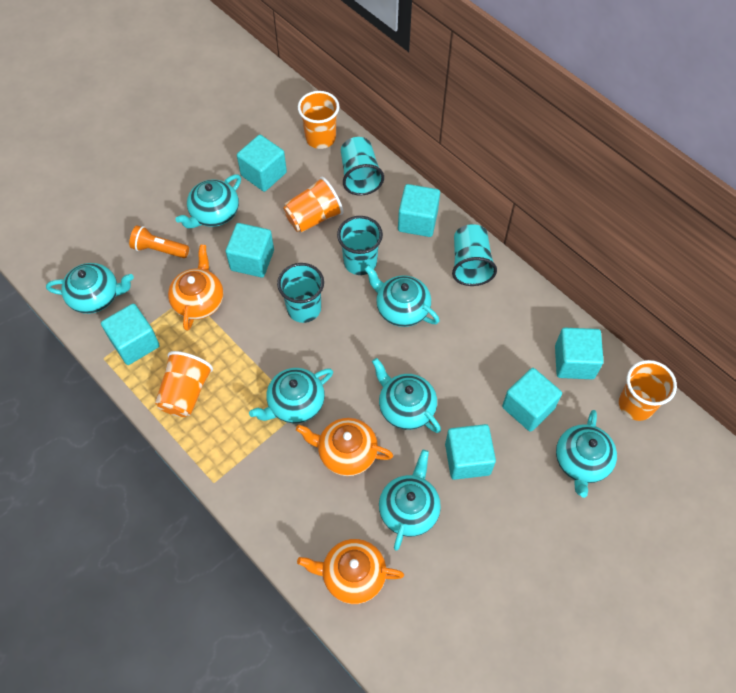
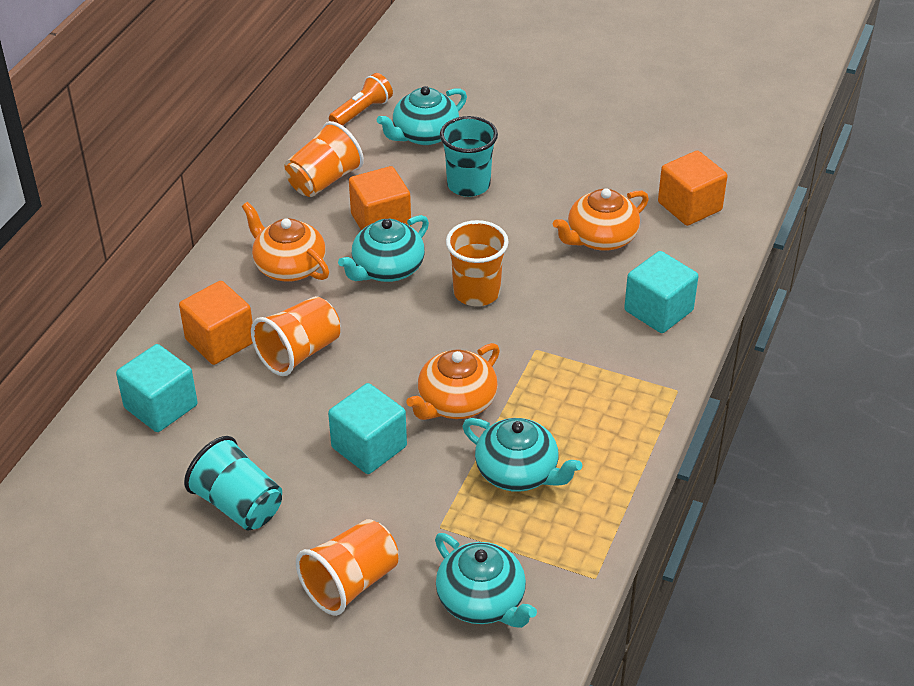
orange cube: none = 0 -> [179,281,253,365] [349,166,411,230] [658,151,727,226] = 3
turquoise cube: [101,304,160,365] [226,223,274,277] [237,135,287,192] [398,184,440,237] [445,424,496,480] [502,368,562,432] [555,328,604,379] = 7 -> [116,344,198,432] [328,383,407,474] [624,251,698,333] = 3
turquoise cup: [277,263,324,323] [337,216,383,275] [341,137,384,195] [452,224,497,286] = 4 -> [184,436,282,530] [440,116,498,197] = 2
turquoise teapot: [46,263,134,314] [176,174,241,228] [249,368,333,424] [364,265,440,327] [372,358,441,433] [379,450,441,551] [556,410,617,498] = 7 -> [338,215,429,282] [377,86,467,145] [435,533,537,628] [462,418,582,492] = 4

